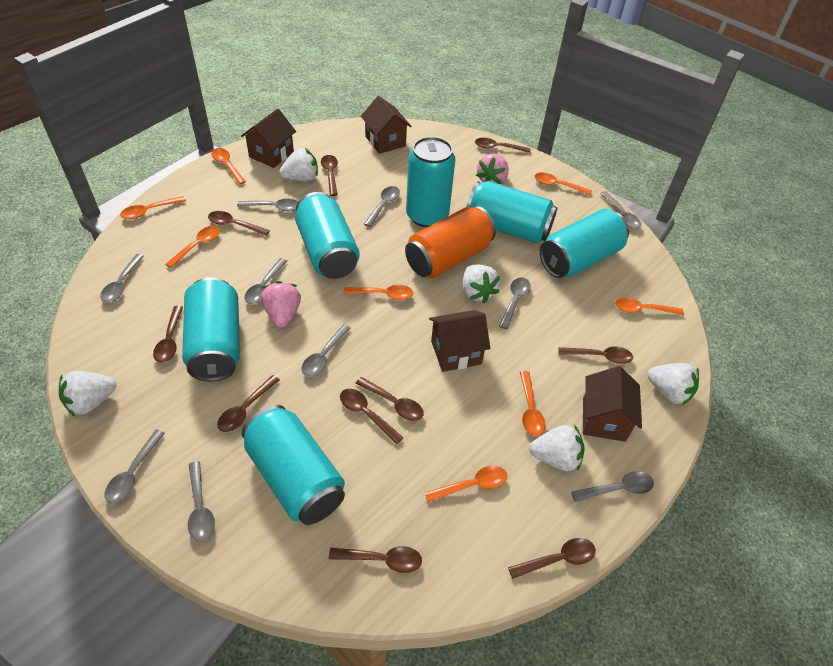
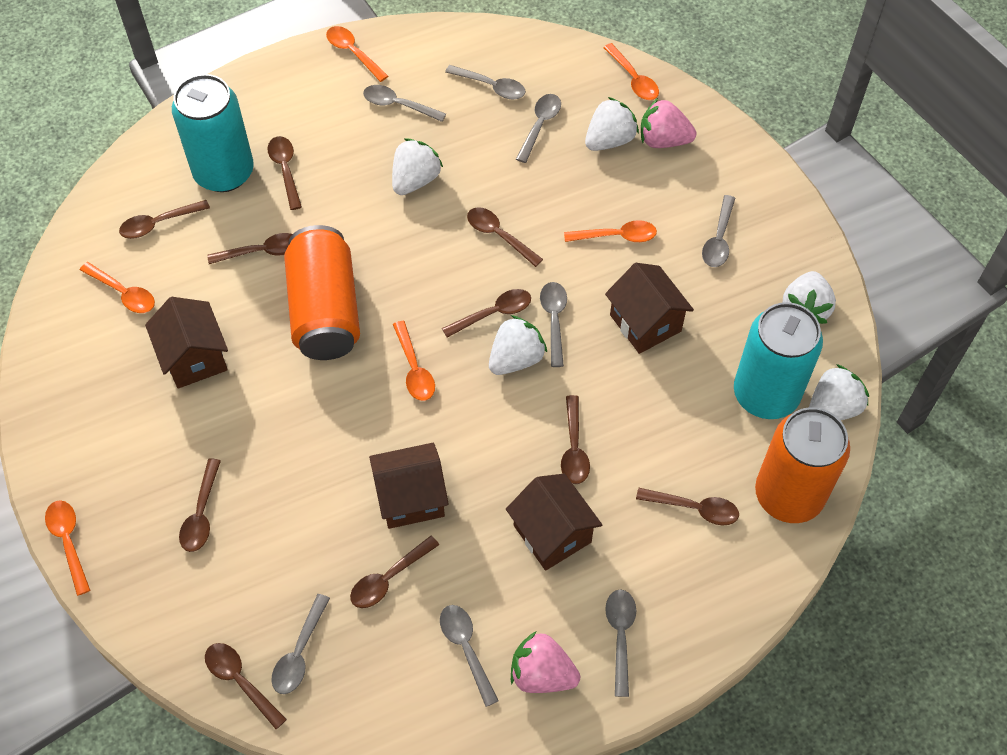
grey spoon: [100,254,144,302] [105,430,165,503] [188,461,215,541] [237,199,298,211] [244,258,287,304] [302,324,351,376] [364,186,400,227] [499,277,531,329] [571,471,654,502] [600,191,641,229] = 10 -> [271,594,330,694] [363,85,446,122] [440,605,499,707] [445,65,526,99] [516,94,561,163] [540,282,567,367] [605,589,636,697] [702,195,735,267] = 8
orange can: [405,206,496,278] = 1 -> [284,225,360,360] [755,407,850,523] = 2
orange spoon: [120,196,186,219] [165,226,220,268] [211,148,246,185] [343,285,413,300] [425,466,507,503] [520,371,545,436] [534,173,592,196] [615,297,684,315] = 8 -> [45,500,90,596] [80,262,155,313] [326,26,388,82] [393,321,435,401] [564,220,657,242] [603,43,659,100] = 6
turquoise can: [182,277,240,382] [242,405,345,525] [295,192,360,279] [406,137,455,228] [467,181,557,243] [540,209,629,278] = 6 -> [172,74,254,192] [734,302,823,419] = 2

